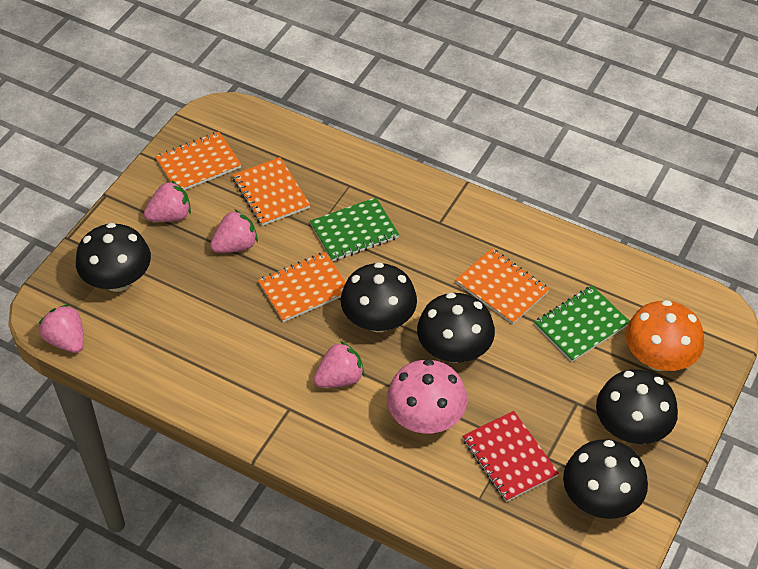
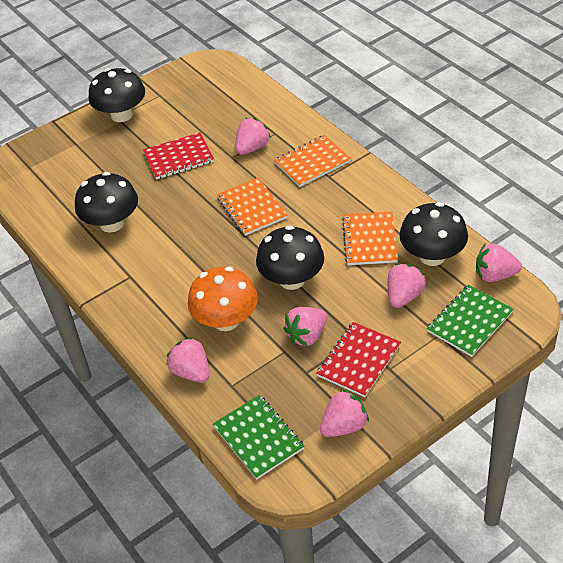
black mushroom: [76,223,151,292] [341,262,417,332] [417,293,495,363] [563,439,648,519] [596,369,678,444] = 5 -> [75,172,138,233] [89,68,145,122] [256,225,324,290] [399,202,468,266] = 4
orange notebook: [155,132,241,190] [232,157,310,226] [258,252,346,322] [455,248,550,324] = 4 -> [217,177,288,236] [274,135,351,187] [342,211,398,265] = 3
pink mushroom: [387,359,467,434] = 1 -> none = 0
pink strawberry: [39,304,84,353] [144,180,191,222] [210,209,258,253] [313,341,365,388] = 4 -> [166,337,209,383] [235,118,271,154] [283,307,327,347] [320,389,369,437] [388,263,426,308] [476,243,522,282] = 6
red notebook: [462,411,559,502] = 1 -> [143,132,214,179] [316,322,401,397] = 2

